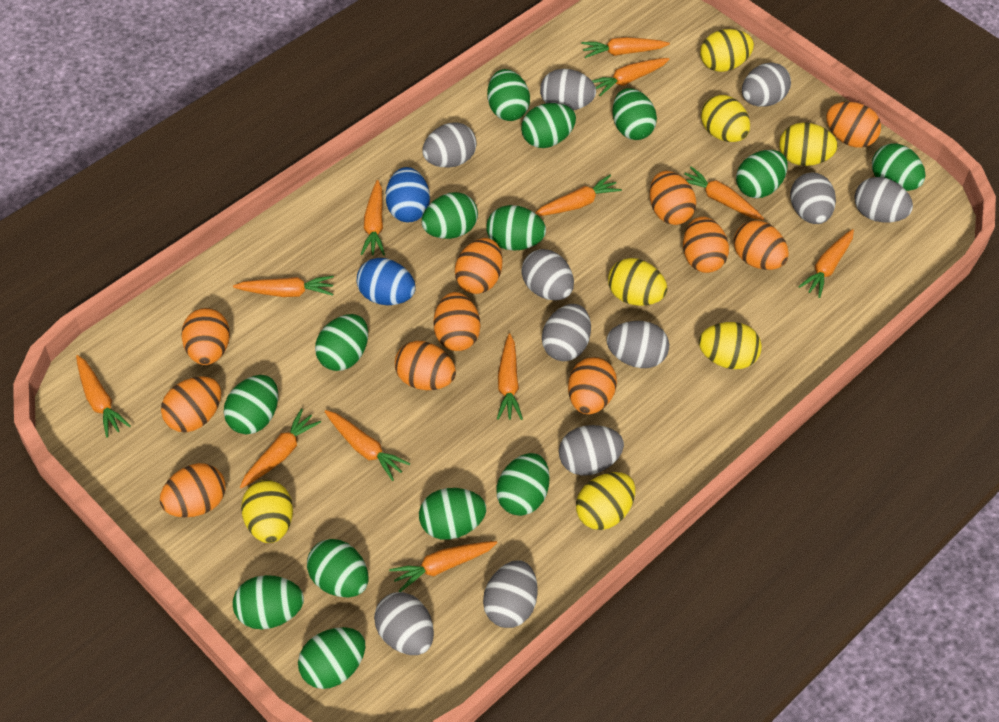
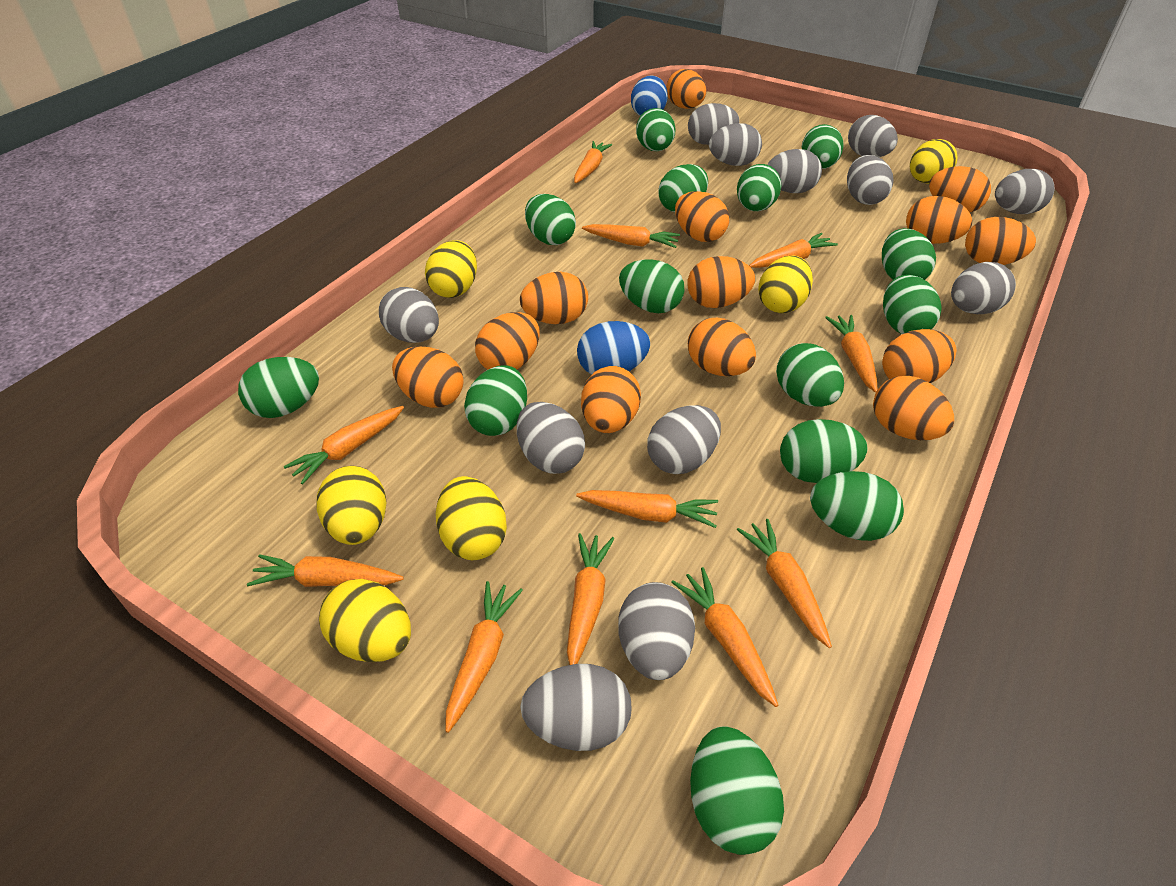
grey egg: [374,592,434,655] [423,122,477,168] [483,560,538,628] [522,249,574,301] [540,69,596,111] [542,304,591,361] [559,425,624,476] [607,321,669,368] [742,62,791,107] [790,173,836,224] [854,177,913,223] = 11 -> [379,287,439,343] [517,402,585,474] [520,664,631,751] [618,582,695,680] [647,405,721,474] [688,103,739,145] [709,123,762,166] [767,149,822,193] [847,155,893,205] [848,115,898,157] [951,262,1016,314] [995,169,1055,214] = 12
orange carrot: [76,355,131,437] [233,276,334,297] [240,408,321,488] [324,410,410,481] [361,180,385,256] [389,541,497,592] [497,333,523,420] [535,175,622,216] [581,37,670,58] [592,58,669,96] [685,167,764,220] [798,229,854,298] = 12 -> [247,554,404,587] [284,406,404,484] [445,581,523,733] [567,533,614,665] [574,141,612,183] [576,490,718,528] [582,224,680,248] [671,567,778,707] [737,519,832,648] [749,233,838,268] [825,315,878,393] = 11
orange egg: [160,463,225,518] [161,376,221,433] [181,308,230,365] [395,341,456,390] [434,292,481,351] [455,238,502,294] [568,357,617,415] [650,171,696,225] [683,217,729,273] [734,220,789,270] [826,102,881,148] = 11 -> [392,346,464,408] [475,312,540,370] [520,272,588,324] [581,366,641,433] [666,69,706,109] [675,191,729,242] [688,256,755,308] [688,318,756,376] [873,376,954,440] [882,329,957,383] [906,196,972,244] [929,166,991,213] [965,217,1036,265] = 13
yellow egg: [241,480,293,543] [576,472,635,530] [608,258,667,306] [699,322,762,369] [700,29,754,72] [701,95,750,142] [779,122,838,166] = 7 -> [316,466,387,545] [319,579,411,662] [425,240,477,298] [436,476,507,560] [758,255,813,313] [910,139,958,184] = 6

